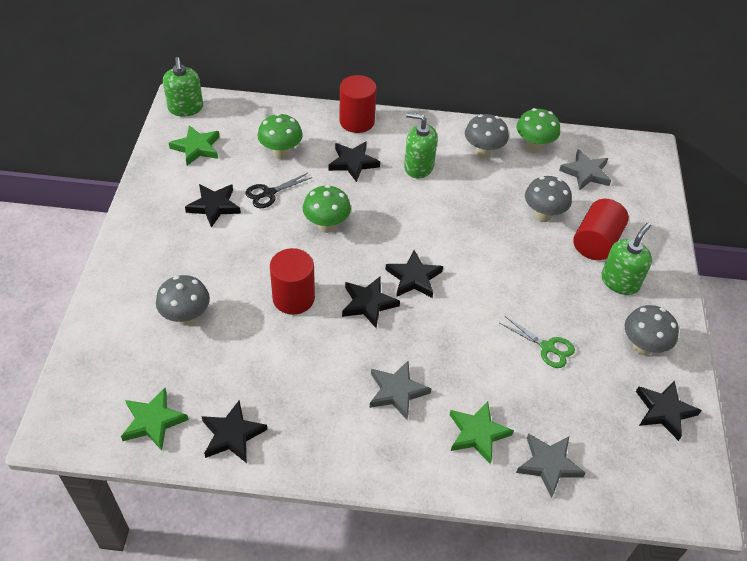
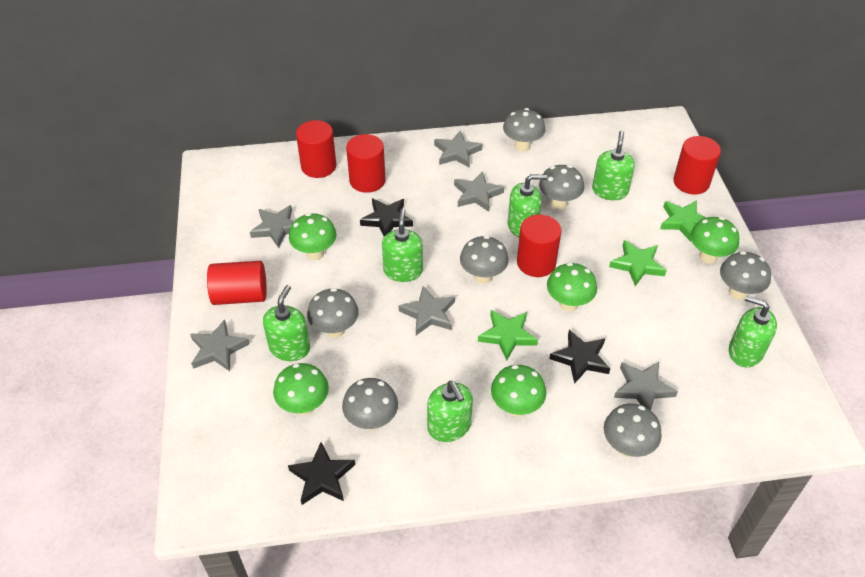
black scissors: [245,173,312,208] = 1 -> none = 0
black star: [185,184,241,228] [201,401,267,463] [329,141,380,182] [342,277,400,328] [385,250,443,298] [636,380,702,441] = 6 -> [288,442,355,505] [360,198,413,236] [549,330,610,384] = 3
green mushroom: [258,113,303,159] [303,185,351,233] [516,108,560,153] = 3 -> [273,363,329,415] [289,213,337,260] [491,365,546,417] [547,263,597,312] [690,217,739,264] = 5
green scissors: [500,316,575,368] = 1 -> none = 0
green soap dispenser: [163,57,203,117] [404,112,438,178] [601,223,652,295] = 3 -> [263,285,310,361] [382,208,423,282] [427,381,473,442] [508,174,547,237] [592,130,635,200] [729,295,777,367] = 6
grey mushroom: [156,275,210,326] [465,114,509,159] [525,176,572,222] [625,305,679,355] = 4 -> [307,288,359,338] [342,378,398,431] [460,236,509,284] [503,108,545,152] [539,165,584,210] [604,403,662,457] [720,251,771,300] = 7
grey star: [370,361,431,420] [516,434,586,498] [559,149,611,191] = 3 -> [190,319,250,371] [250,205,294,248] [399,286,455,335] [434,130,483,168] [454,171,504,212] [614,362,678,410] = 6
red cylinder: [270,248,315,315] [339,75,376,133] [573,199,629,260] = 3 -> [207,261,267,305] [296,120,336,178] [346,134,385,193] [517,215,561,277] [673,136,721,195] = 5

